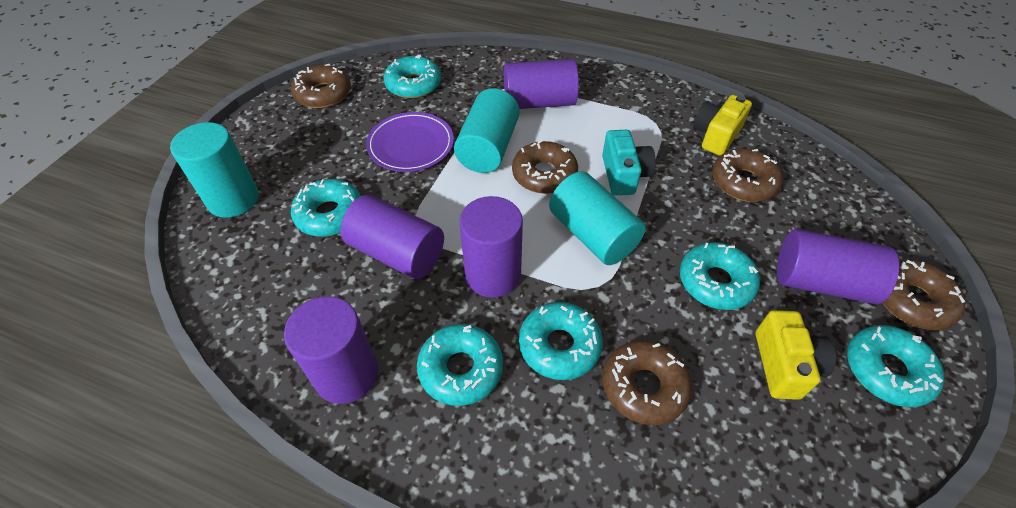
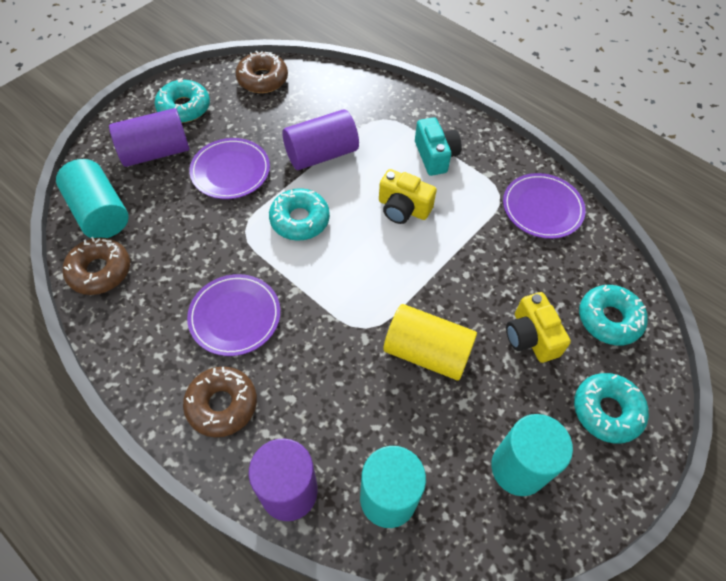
brown donut: [291,64,351,108] [512,140,578,194] [603,340,692,425] [712,149,783,202] [882,260,966,330] = 5 -> [62,237,130,295] [183,367,257,437] [235,51,288,93] = 3
purple cylinder: [284,296,378,404] [340,195,444,279] [459,196,523,298] [504,59,579,109] [777,229,899,304] = 5 -> [109,108,189,167] [249,438,318,521] [282,109,359,170] = 3
purple plate: [366,112,454,172] = 1 -> [187,274,280,356] [189,138,270,199] [503,173,586,239] = 3
turquoise donut: [291,179,361,237] [384,55,441,98] [417,324,503,406] [519,302,603,380] [680,242,760,310] [847,325,944,407] = 6 -> [155,78,210,123] [269,188,330,241] [574,373,649,444] [579,285,648,346] = 4
yellow cylinder: none = 0 -> [384,304,477,380] = 1

